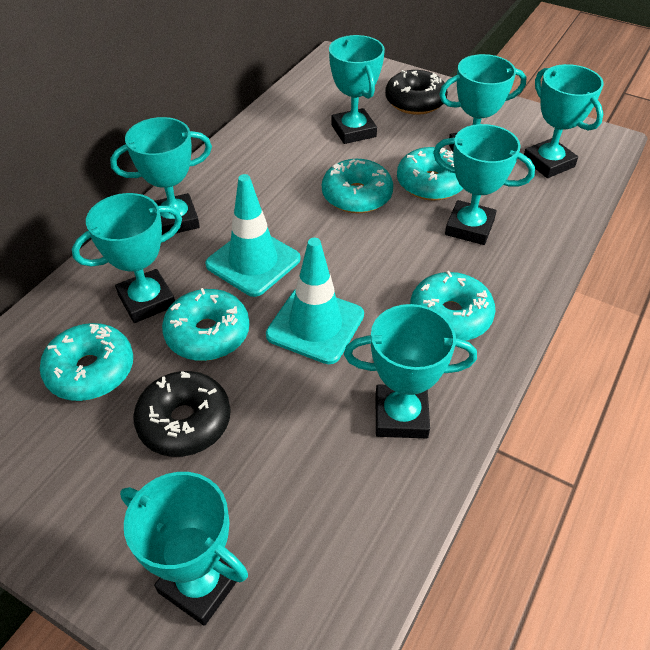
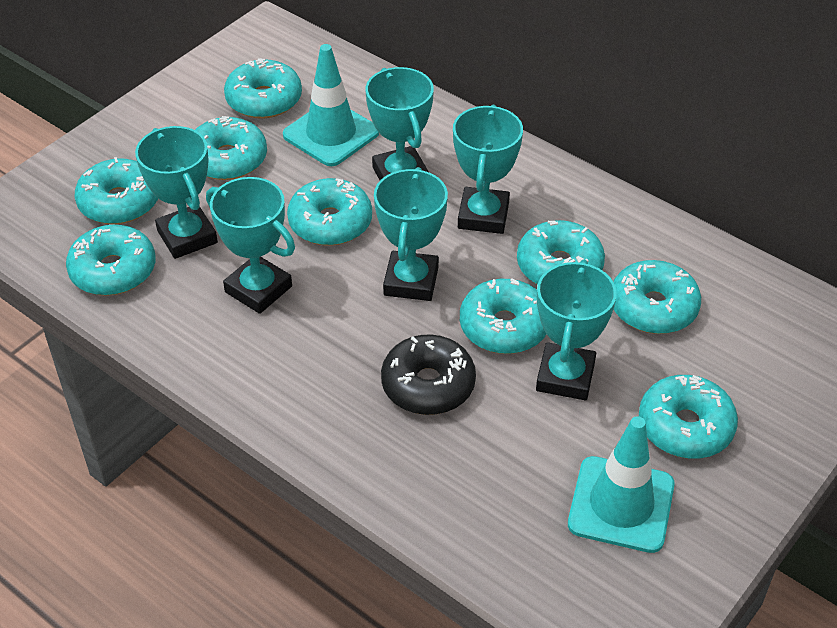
black donut: [133,371,231,457] [385,70,448,115] = 2 -> [381,334,476,415] = 1
turquoise donut: [40,323,133,401] [162,288,250,361] [322,159,393,213] [397,147,463,201] [410,271,495,341] = 5 -> [66,225,155,296] [75,157,158,224] [195,116,267,180] [224,58,302,119] [287,178,372,246] [460,278,546,354] [517,220,605,285] [613,260,701,334] [639,375,738,458] = 9
turquoise trophy: [72,193,182,323] [110,117,212,235] [120,472,248,626] [329,35,385,144] [344,304,477,438] [433,124,535,245] [439,54,526,151] [524,64,604,178] = 8 -> [135,126,218,259] [206,177,295,314] [366,67,434,180] [374,167,448,301] [453,105,523,234] [536,259,617,400] = 6

